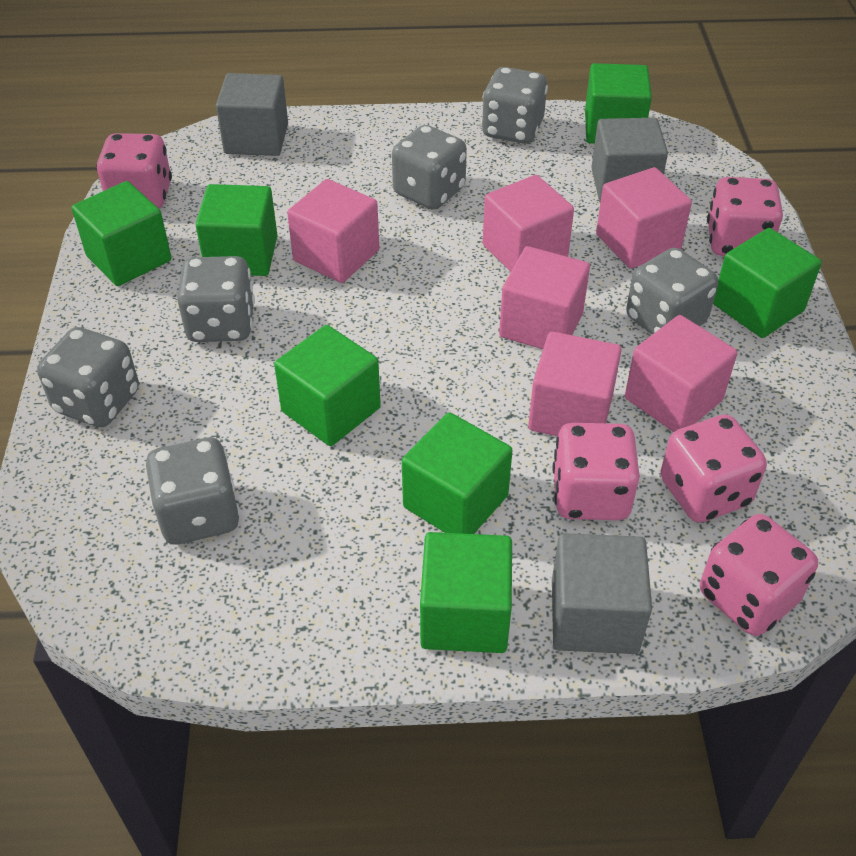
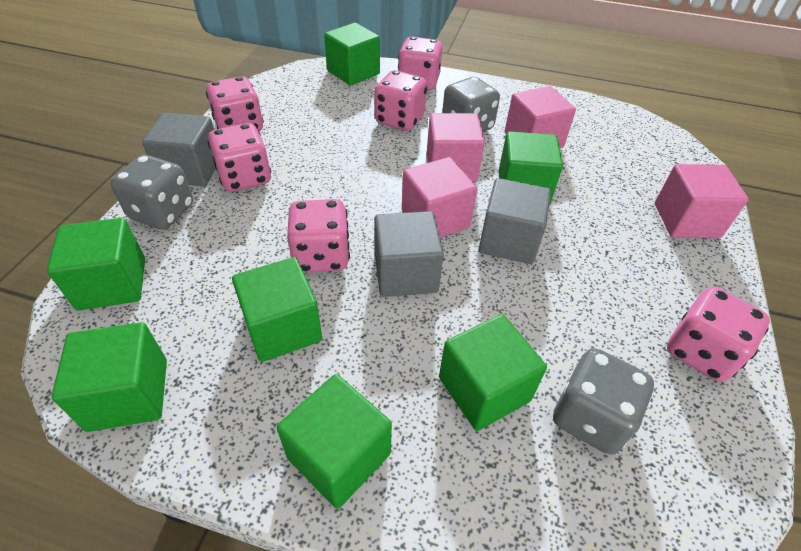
grey dice: [37,327,139,427] [146,437,240,544] [177,256,255,342] [392,125,467,210] [481,67,548,144] [626,248,718,335] = 6 -> [110,155,193,229] [442,77,500,132] [553,348,654,455] = 3
pink cube: [287,179,379,283] [483,175,574,272] [499,246,590,349] [528,331,622,436] [596,167,692,269] [625,315,737,432] = 6 -> [402,157,477,238] [427,113,485,181] [505,86,576,148] [655,164,748,238] = 4
pink dice: [96,133,172,209] [552,423,640,520] [660,414,767,523] [700,514,818,636] [707,177,783,256] = 5 -> [206,76,264,131] [208,123,271,192] [287,199,350,273] [374,70,427,131] [398,37,442,91] [667,287,770,382] = 6

